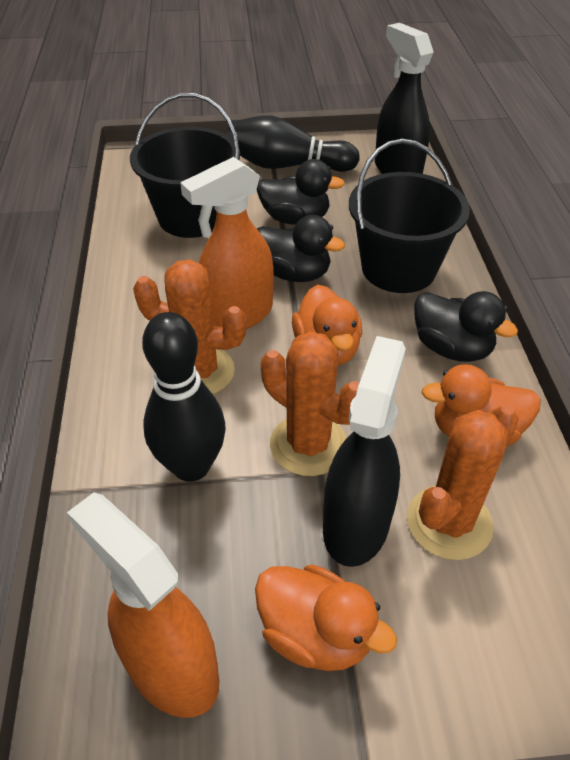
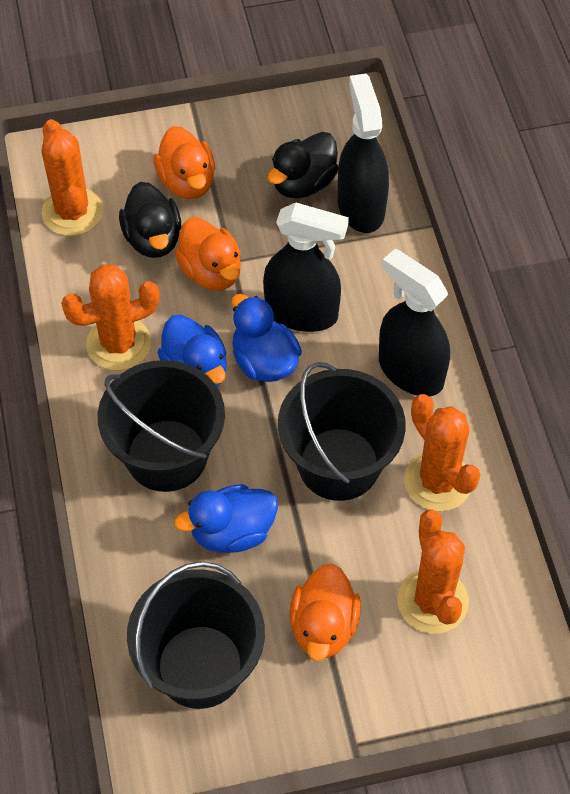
black bowling pin: [142,312,226,482] [227,116,360,172] = 2 -> none = 0
black bucket: [130,93,240,238] [349,139,470,293] = 2 -> [98,360,225,492] [127,561,265,709] [278,362,406,501] = 3
black duck: [257,159,345,225] [257,215,345,282] [414,291,518,362] = 3 -> [119,182,181,258] [268,132,338,198] = 2
black spray bottle: [323,336,406,567] [375,23,434,174] = 2 -> [263,203,349,332] [338,73,389,233] [379,249,450,397] = 3
blue duck: none = 0 -> [158,315,227,386] [174,484,278,553] [231,294,302,382] = 3
orange cactus: [133,260,247,394] [261,331,359,476] [407,405,519,560] = 3 -> [42,119,103,236] [61,264,160,370] [397,510,469,634] [404,394,481,511] = 4
orange spray bottle: [67,492,219,718] [180,157,273,329] = 2 -> none = 0

